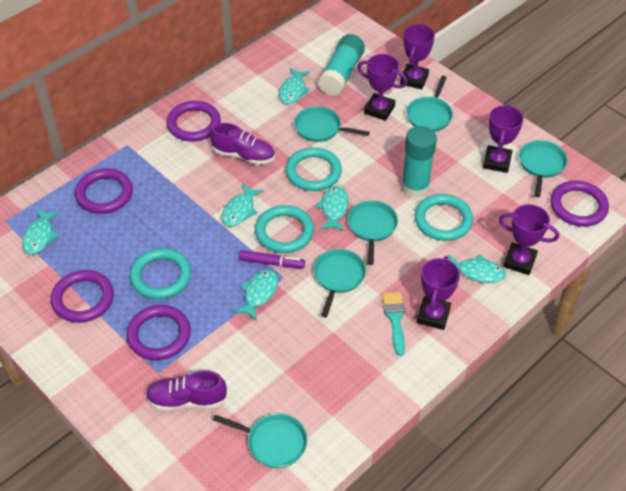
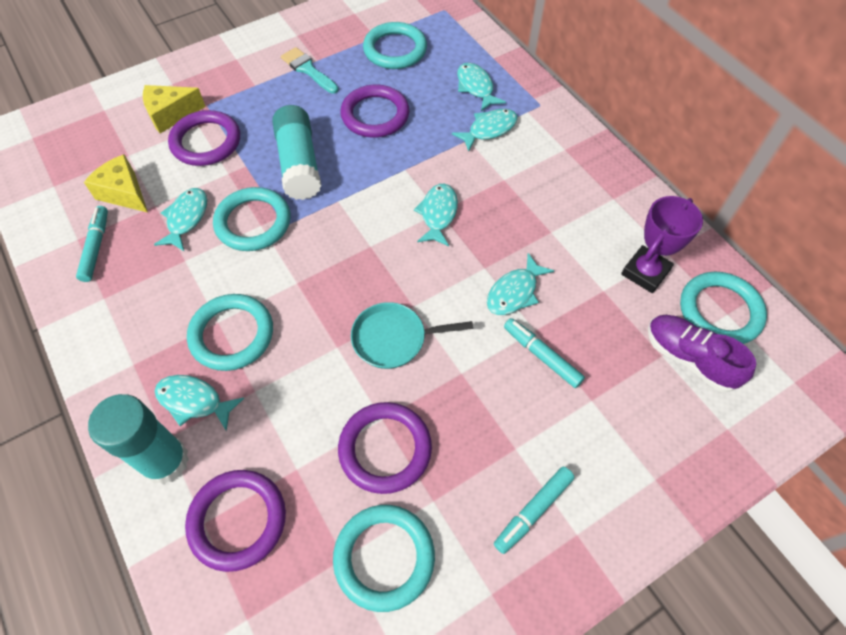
purple marker: [239,250,305,269] = 1 -> none = 0
purple ring: [51,270,114,323] [75,168,133,214] [126,305,191,360] [167,101,221,142] [550,181,609,227] = 5 -> [168,110,240,166] [185,470,286,572] [338,402,432,494] [340,84,409,138] = 4
purple shoe: [146,370,227,411] [210,123,275,165] = 2 -> [648,315,756,392] = 1
purple trophy: [357,54,408,121] [400,24,435,89] [417,256,460,330] [483,104,524,173] [499,204,559,275] = 5 -> [621,196,703,293] = 1
turquoise marker: none = 0 -> [76,206,108,282] [494,467,575,554] [504,318,585,388] = 3
turquoise pan: [213,413,308,468] [294,106,370,142] [314,249,366,317] [348,200,398,265] [407,76,453,132] [519,140,567,197] = 6 -> [351,302,473,369] = 1
turquoise ring: [130,248,191,299] [255,205,314,253] [286,147,342,191] [415,194,473,241] = 4 -> [187,294,273,371] [213,187,290,251] [333,505,435,612] [363,22,427,69] [680,272,767,344] = 5
yellow cheese: none = 0 -> [84,154,148,212] [143,85,206,133] = 2

